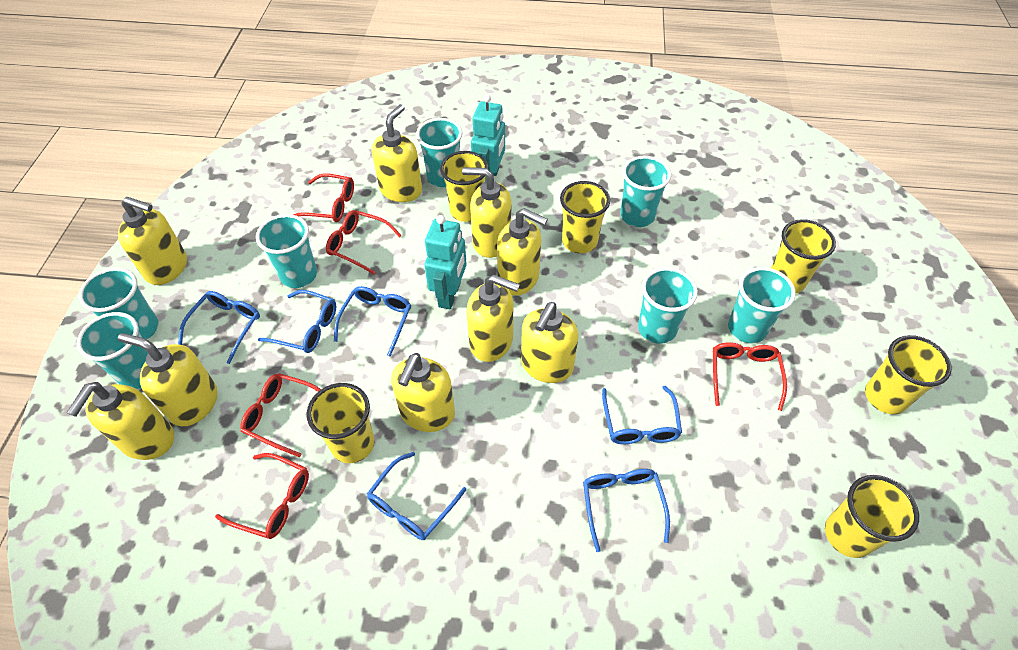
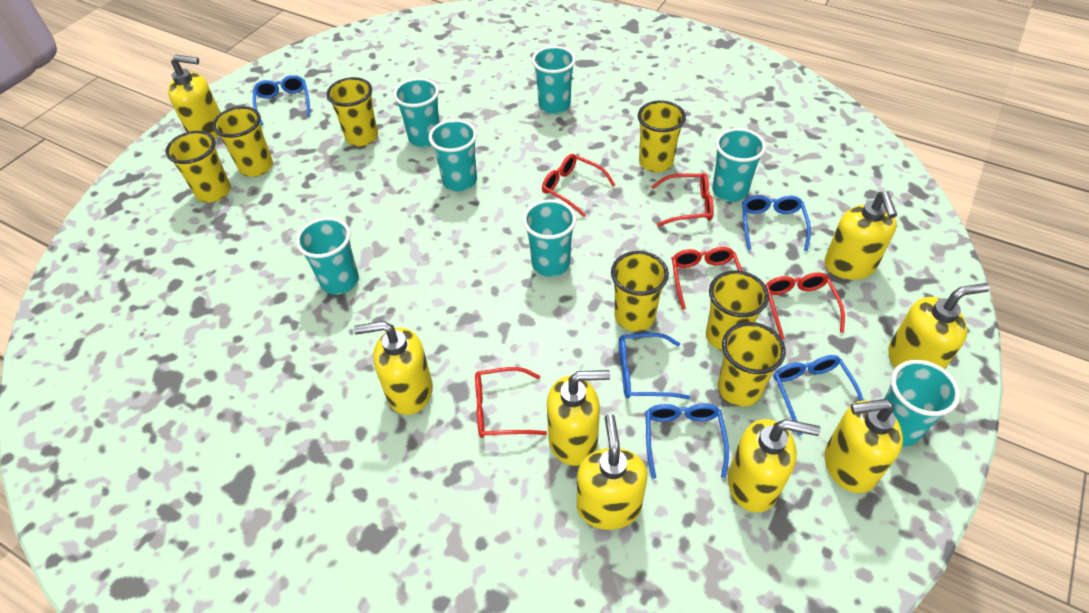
blue glasses: [178,291,260,364] [258,290,336,353] [334,286,411,357] [367,452,466,540] [583,469,670,552] [602,386,682,444] = 6 -> [253,75,310,126] [619,333,690,399] [646,404,729,479] [742,195,811,251] [774,355,863,436] = 5
turquoise robot: [424,215,467,309] [471,94,505,182] = 2 -> none = 0
yellow cup: [307,383,375,463] [440,151,488,222] [560,181,610,253] [771,219,836,293] [825,475,919,558] [865,335,952,414] = 6 -> [165,131,231,202] [213,106,273,177] [326,77,378,147] [611,251,669,331] [638,100,686,172] [706,270,769,351] [718,322,786,407] = 7
yellow soap dispenser: [66,382,174,460] [118,197,187,285] [118,333,217,426] [371,104,422,202] [391,353,455,432] [462,167,511,258] [466,275,520,362] [497,208,548,296] [521,302,578,383] = 9 -> [168,55,221,138] [354,321,433,415] [547,370,610,466] [577,414,647,530] [728,419,821,512] [824,191,897,280] [825,399,903,493] [888,283,990,369] = 8

